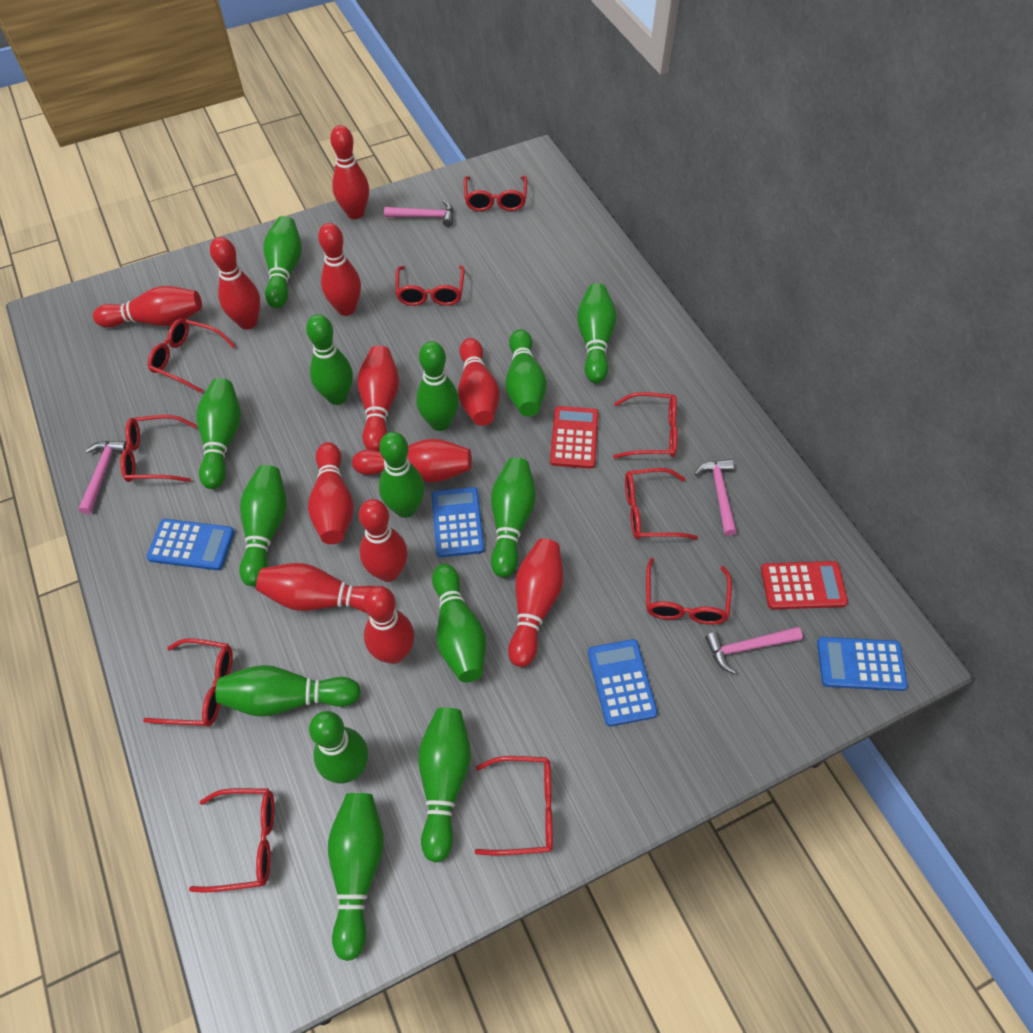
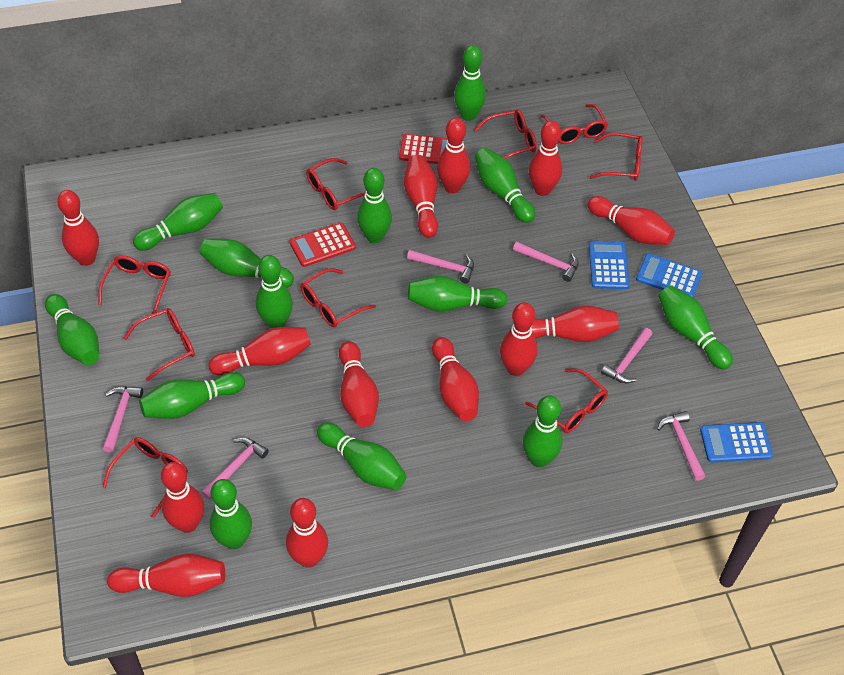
blue calculator: [147,519,235,570] [432,487,485,557] [588,639,658,727] [817,637,908,691] = 4 -> [589,241,630,289] [636,253,702,297] [700,422,773,463] = 3
green bowling pin: [196,378,241,489] [215,665,361,717] [239,465,287,586] [264,216,302,308] [306,314,353,405] [309,711,368,784] [328,793,384,961] [379,432,425,518] [416,341,459,431] [418,708,471,863] [432,564,486,683] [491,458,536,577] [506,329,547,417] [577,283,617,383] = 14 -> [45,294,99,365] [133,193,223,251] [139,372,245,419] [200,238,294,288] [210,479,252,549] [256,255,293,329] [317,422,406,490] [357,168,392,243] [408,276,507,311] [454,45,486,121] [475,148,535,223] [522,395,562,467] [658,285,733,369] = 13
pink hammer: [79,441,127,514] [384,200,454,227] [694,459,737,536] [705,627,803,674] = 4 -> [103,387,143,453] [201,437,269,499] [407,250,474,284] [513,242,579,282] [601,328,652,383] [657,411,706,481] = 6
red bowling pin: [93,286,202,328] [210,237,260,329] [256,563,375,613] [308,442,354,544] [318,223,361,316] [330,125,369,219] [352,439,472,482] [357,345,399,451] [359,499,408,582] [363,586,414,664] [458,338,500,426] [508,539,563,667] = 12 -> [57,190,99,266] [107,554,225,597] [161,462,204,533] [209,327,311,376] [286,498,328,568] [339,341,379,427] [404,155,438,238] [432,337,479,421] [437,118,471,193] [500,302,538,376] [529,121,562,196] [531,306,619,342] [588,196,675,245] = 13
red glasses: [120,415,197,482] [143,638,233,727] [148,319,236,393] [189,788,275,892] [395,266,465,306] [464,176,527,211] [474,756,553,855] [613,392,678,458] [625,468,698,539] [646,558,732,625] = 10 -> [98,255,171,314] [102,437,188,518] [123,308,195,381] [301,268,376,328] [306,158,366,210] [475,110,537,159] [525,369,608,433] [541,104,608,144] [590,133,643,181] = 9

